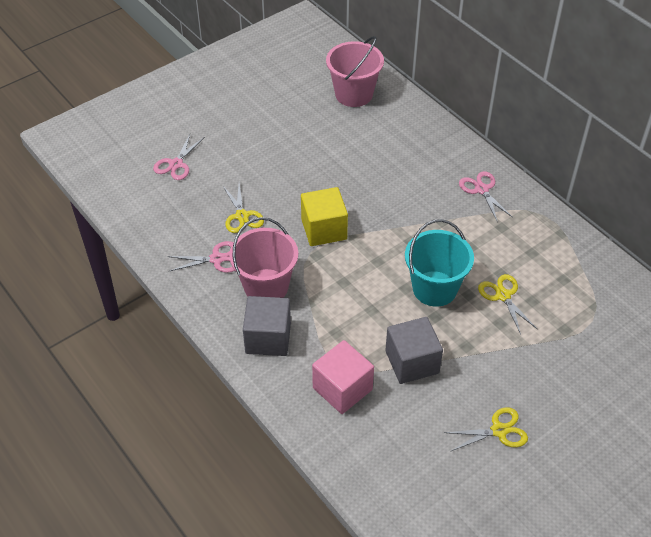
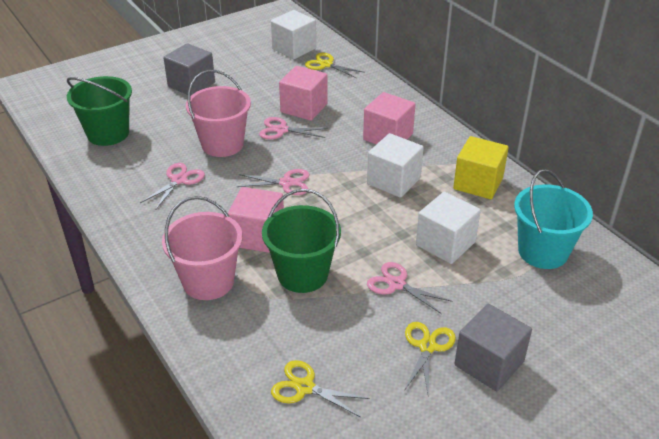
green bucket: none = 0 -> [67,76,132,146] [262,189,341,293] = 2
pink cube: [312,340,374,414] = 1 -> [228,187,284,253] [279,66,328,121] [363,92,415,144] = 3
pink scissors: [153,134,205,180] [168,241,235,273] [459,171,513,221] = 3 -> [140,163,205,210] [236,169,309,195] [259,117,328,139] [367,262,452,314] = 4
white cube: none = 0 -> [271,10,316,59] [367,133,424,198] [416,192,481,264] = 3

